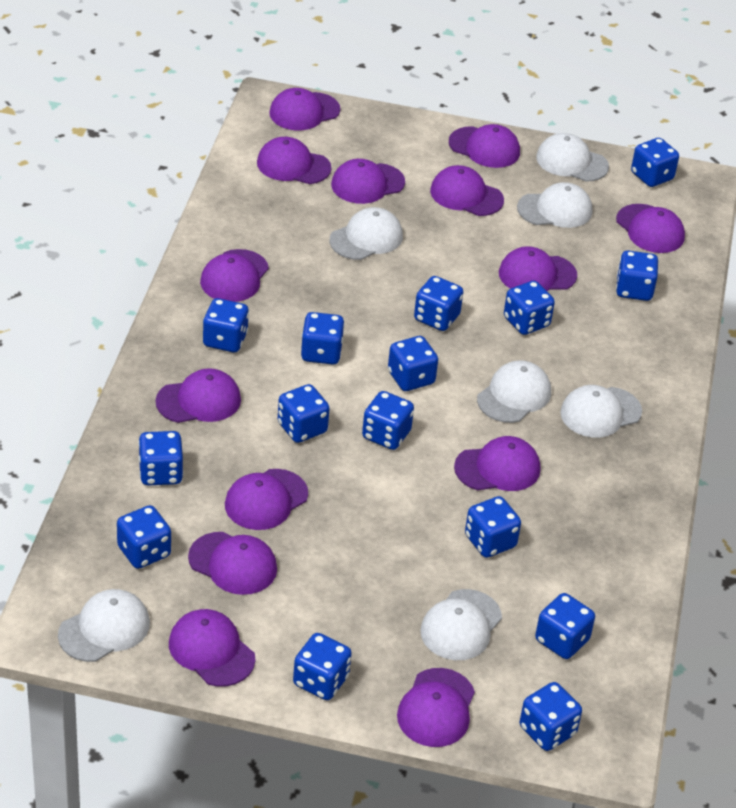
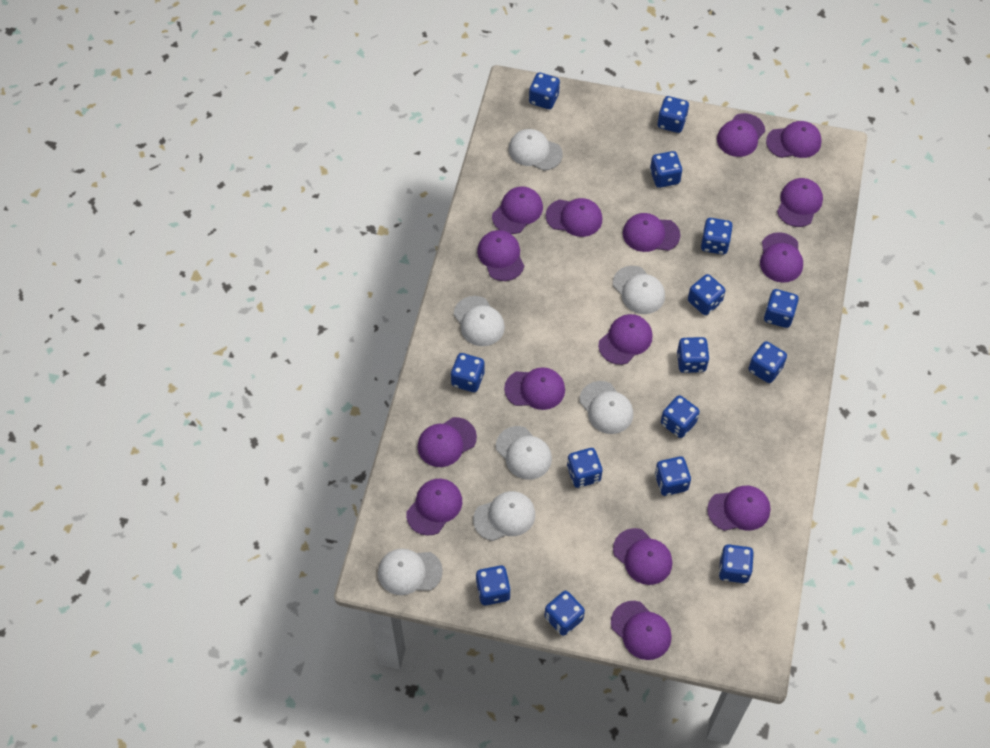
purple cap: [156,368,241,423] [169,609,255,686] [188,532,277,595] [200,249,269,302] [225,469,308,530] [257,137,331,184] [269,88,340,130] [331,159,405,204] [397,668,475,747] [430,165,504,216] [449,124,520,168] [454,436,540,491] [499,246,577,291] [616,204,685,253] = 14 -> [406,479,462,536] [417,417,477,467] [477,230,524,281] [492,187,543,234] [504,367,565,410] [546,198,602,237] [598,314,653,365] [611,601,672,660] [613,528,672,585] [623,213,680,252] [707,486,770,531] [717,113,765,157] [760,232,803,283] [766,121,822,158] [777,178,823,227] = 15

